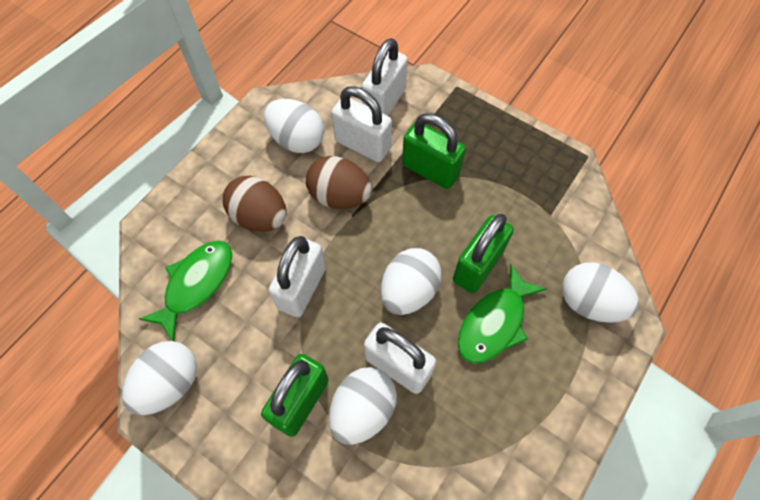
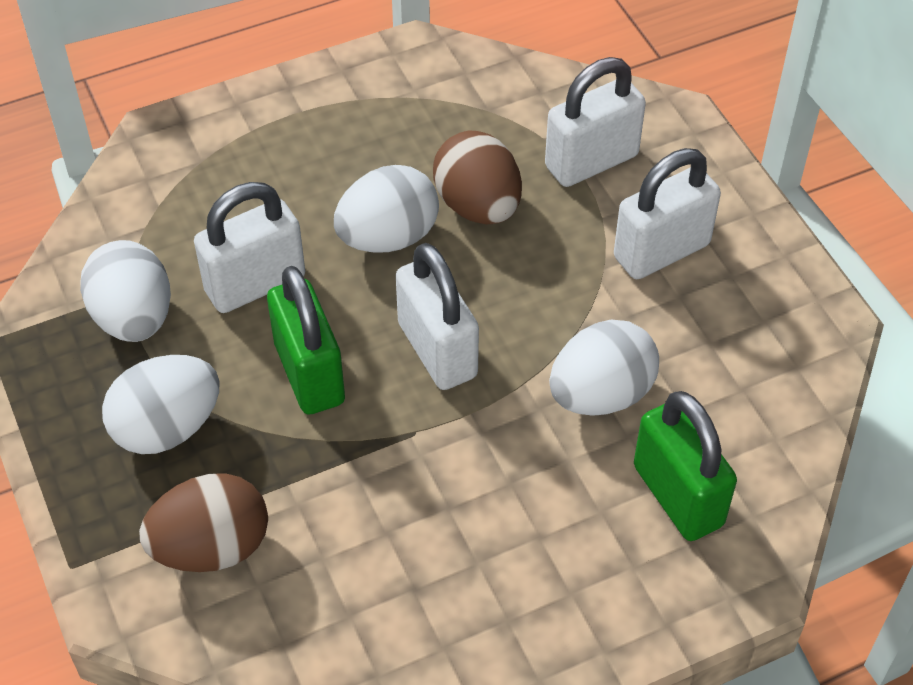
green fish: [139,240,232,341] [458,263,546,363] = 2 -> none = 0
green padlock: [261,354,329,437] [402,113,466,189] [453,214,514,293] = 3 -> [267,266,345,415] [634,391,737,541] = 2
white egg: [122,341,197,415] [263,99,324,153] [329,367,397,445] [381,248,442,315] [562,262,639,323] = 5 -> [80,240,171,342] [102,355,220,454] [334,165,439,252] [549,320,659,416] = 4

